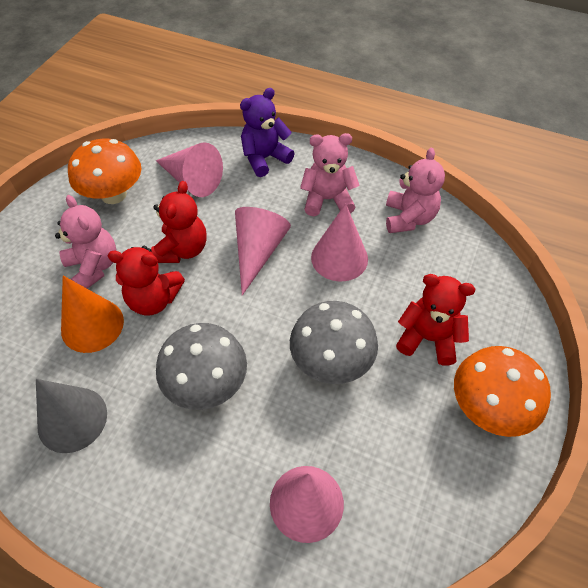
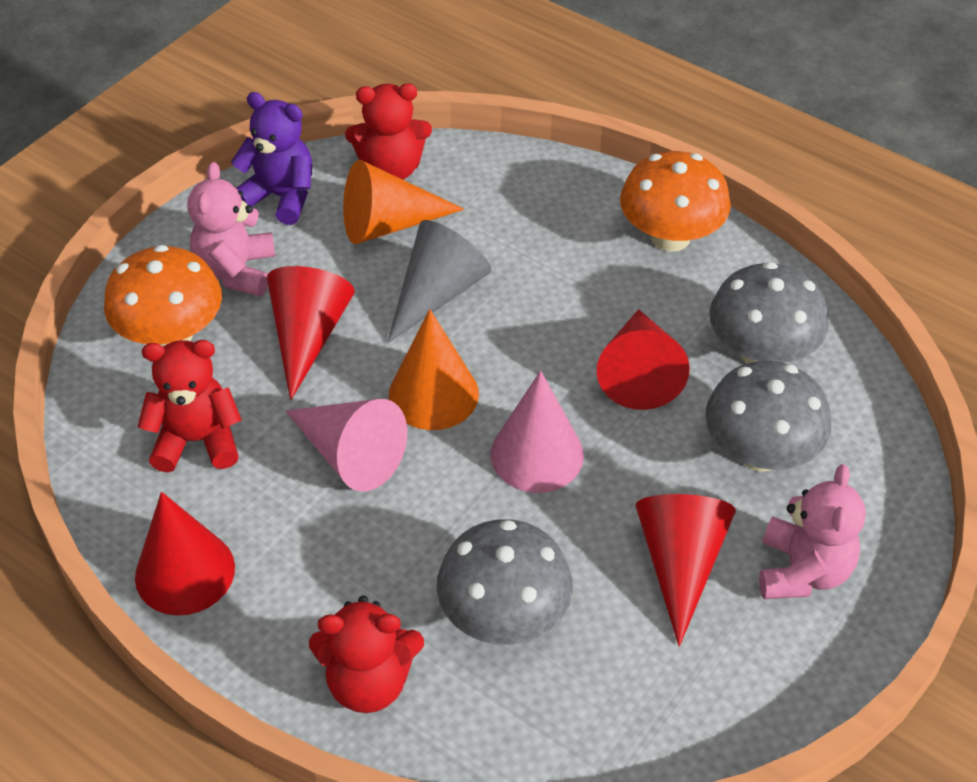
grey mushroom: [156,323,247,410] [290,301,378,384] = 2 -> [437,519,573,645] [705,361,831,472] [710,262,829,364] = 3
orange cone: [61,276,124,353] = 1 -> [343,160,464,244] [389,309,479,430] = 2
pink cone: [156,143,223,197] [235,207,291,295] [270,466,344,543] [311,204,368,281] = 4 -> [286,399,407,492] [491,371,584,493] = 2
pink teddy bear: [55,195,116,289] [300,133,360,216] [386,148,445,233] = 3 -> [188,162,275,297] [759,464,866,599] = 2
red cone: none = 0 -> [135,492,235,616] [267,266,355,400] [597,309,690,410] [635,494,736,647] = 4

